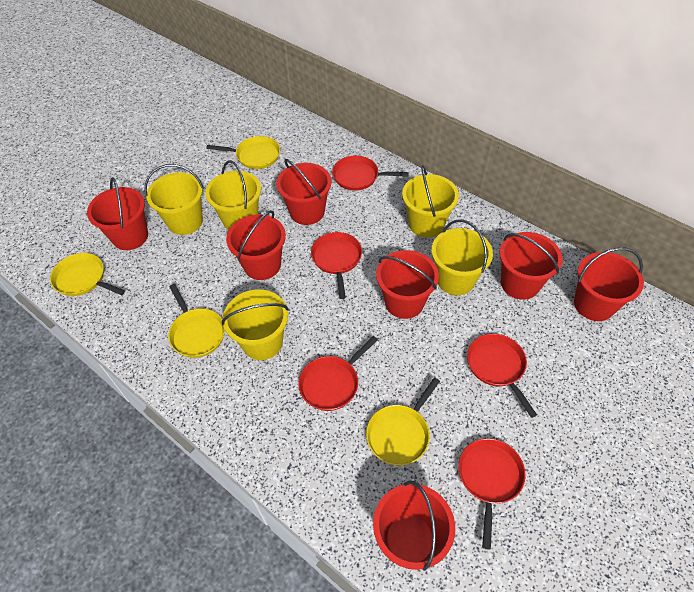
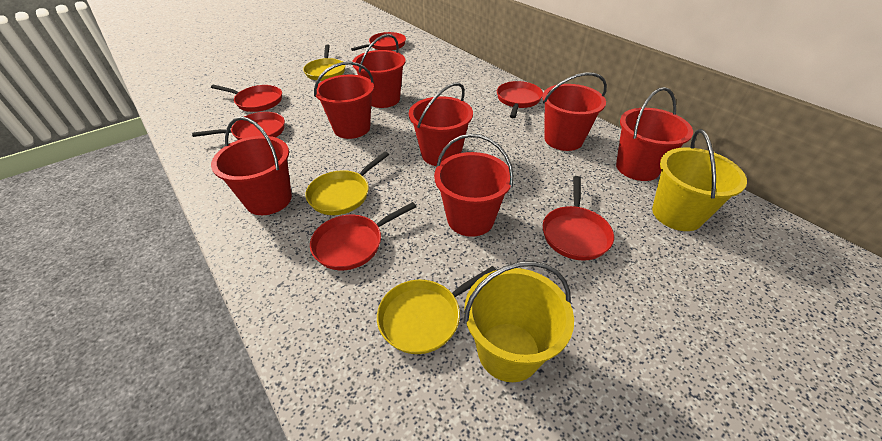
red pan: [298,336,378,411] [311,232,362,299] [332,156,409,191] [459,438,526,550] [467,334,537,418] = 5 -> [192,112,285,140] [211,85,282,112] [310,202,417,270] [351,32,406,51] [497,81,543,118] [543,176,614,260] = 6
yellow bucket: [144,164,204,235] [205,160,261,231] [222,289,289,360] [402,165,459,238] [431,219,493,295] = 5 -> [464,261,574,382] [652,129,747,231] = 2
yellow pan: [50,253,125,296] [168,284,225,358] [206,136,280,169] [366,377,440,465] = 4 -> [303,45,346,81] [305,152,389,215] [377,266,496,354] = 3

